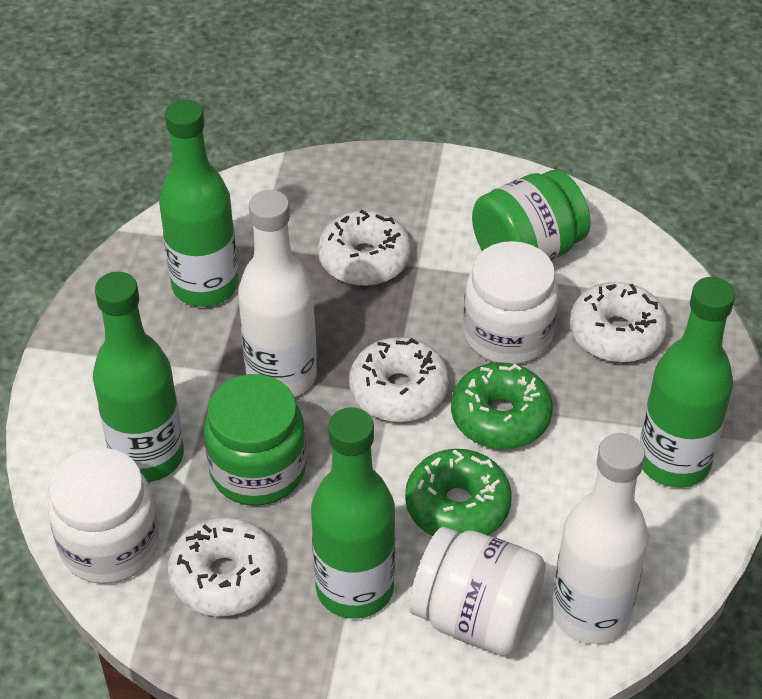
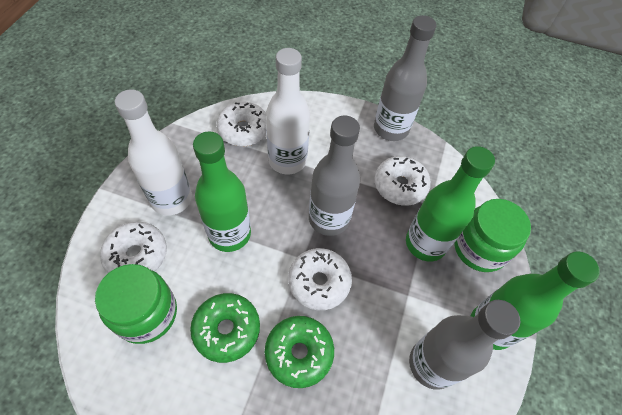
green bottle: [93,272,184,482] [159,99,239,307] [311,407,395,619] [640,277,735,488] = 4 -> [193,132,251,252] [406,146,495,262] [471,251,600,350] = 3
grey bottle: none = 0 -> [309,116,360,236] [374,15,436,141] [409,300,520,390] = 3
white jar: [48,448,159,584] [410,527,545,656] [463,241,559,364] = 3 -> none = 0

